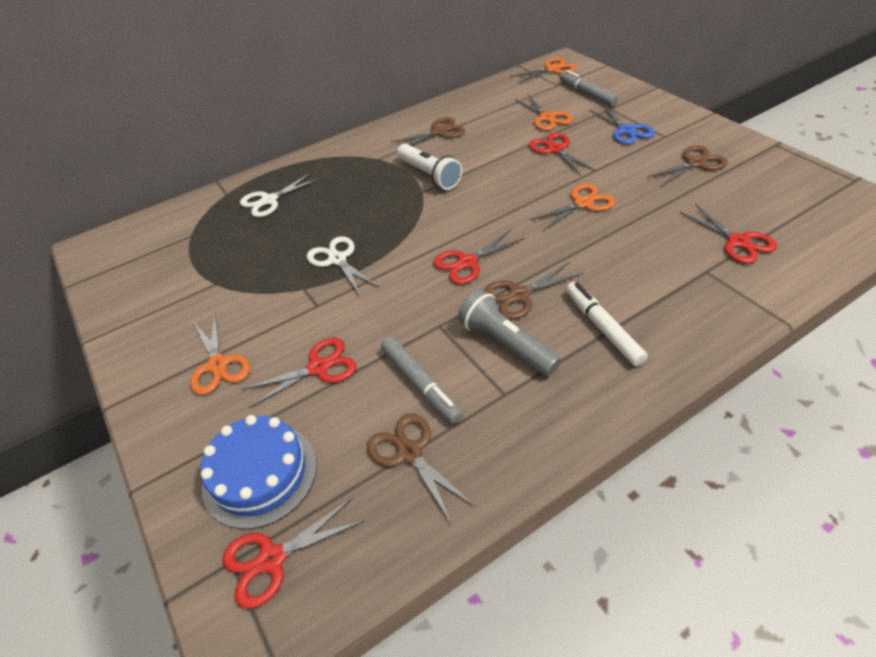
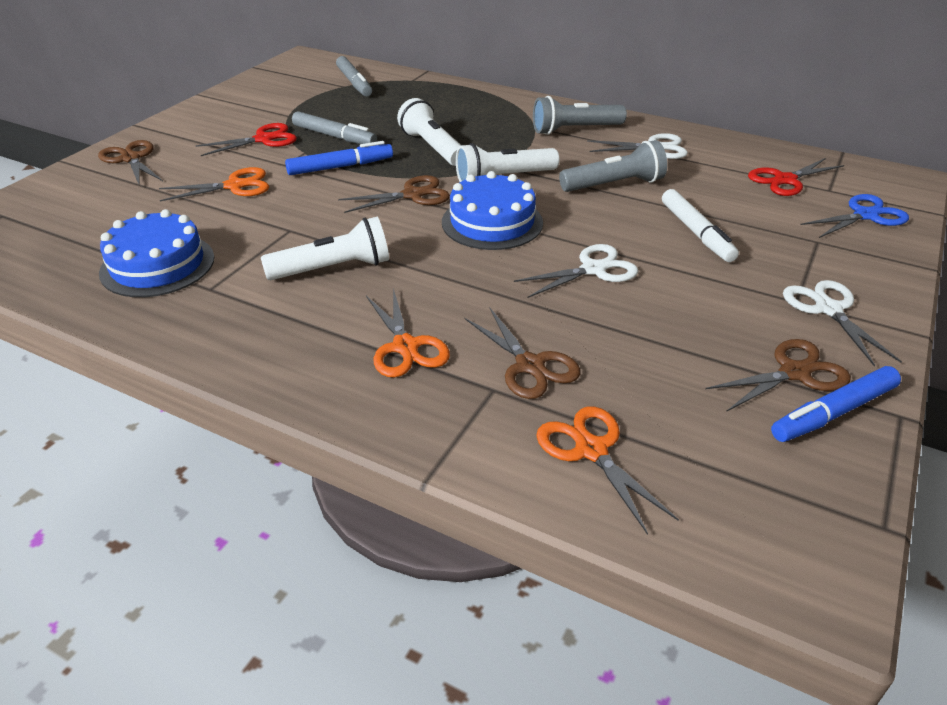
blue cake: [200,415,317,529] = 1 -> [99,209,214,297] [442,171,543,250] = 2
blue marker: none = 0 -> [285,141,393,175] [771,366,901,442] = 2
grey flashlight: [458,289,561,376] = 1 -> [533,96,627,135] [559,140,667,192] = 2
orange scissors: [190,315,250,395] [510,57,576,83] [514,95,573,131] [530,184,616,231] = 4 -> [159,167,269,201] [366,288,450,378] [536,406,679,535] = 3
red scissors: [222,498,365,609] [241,338,357,408] [433,230,525,284] [529,133,596,176] [680,204,777,264] = 5 -> [195,123,297,156] [748,158,844,196] = 2
white flashlight: [397,144,462,190] = 1 -> [261,217,389,280] [397,98,461,166] [456,143,559,182] = 3
white scissors: [240,173,320,217] [306,236,379,295] = 2 -> [514,244,639,298] [587,133,688,159] [783,280,902,367] = 3

